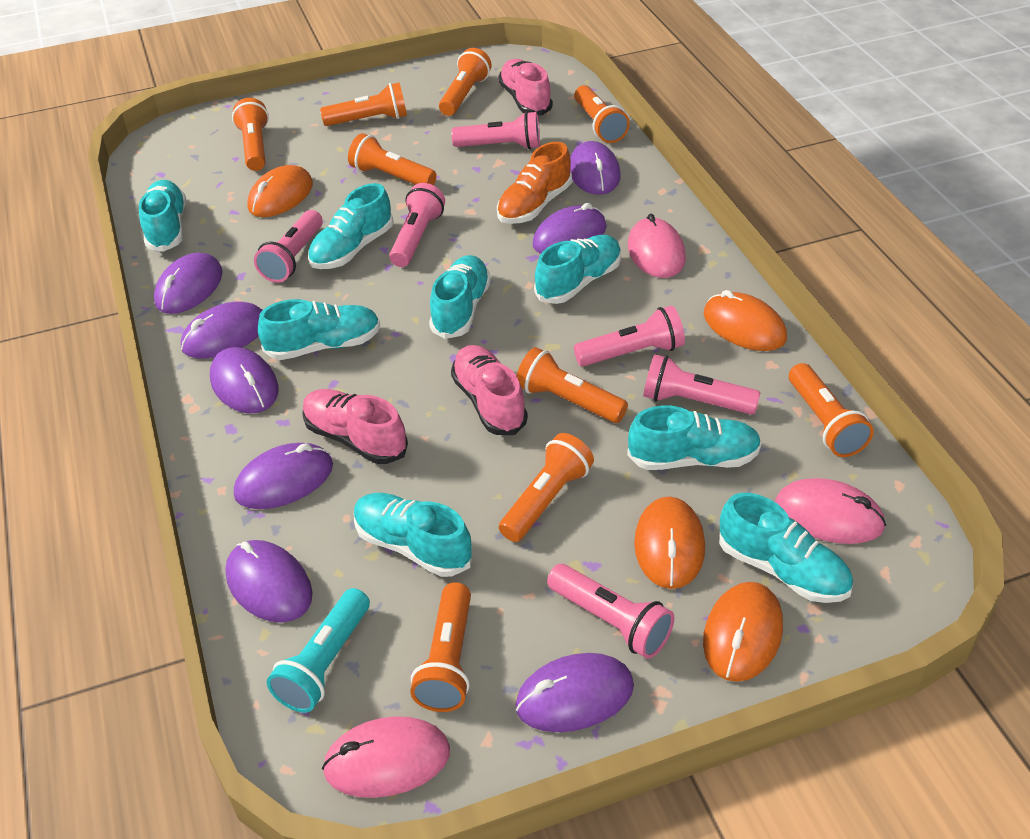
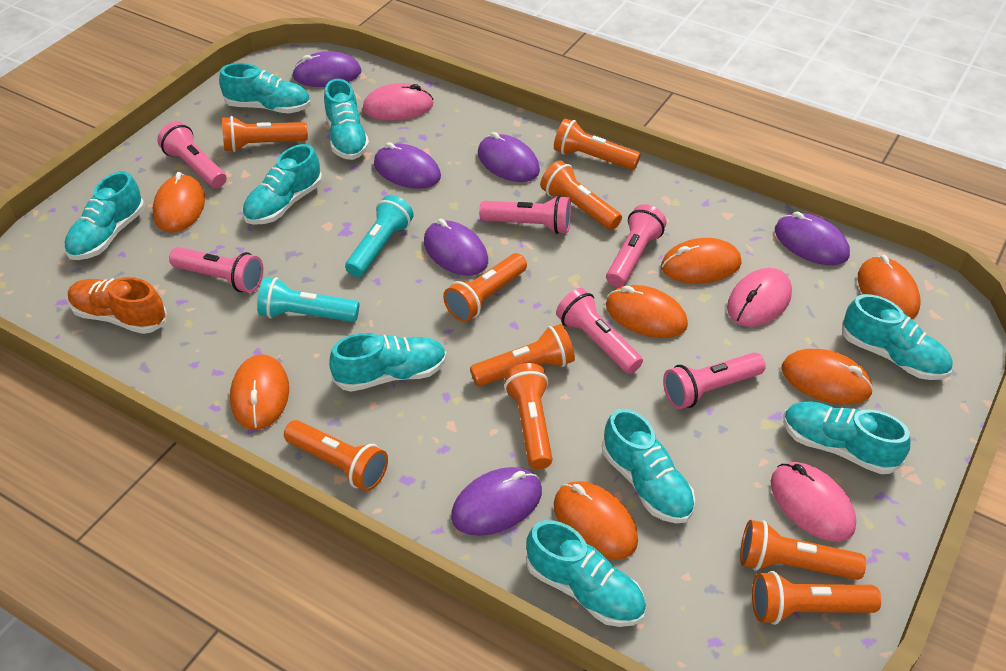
orange mouse: [247,165,313,217] [634,496,705,589] [703,582,783,682] [704,290,787,351] = 4 -> [153,172,205,233] [230,354,289,430] [554,481,638,560] [606,285,688,338] [661,238,742,284] [781,349,873,405] [858,255,920,319] = 7
pink shoe: [302,389,408,464] [451,345,528,435] [498,59,553,115] = 3 -> none = 0
purple mouse: [154,253,223,314] [181,302,262,359] [210,347,278,413] [225,540,313,623] [234,443,333,509] [515,653,634,732] [533,203,607,254] [570,141,621,195] = 8 -> [292,51,361,87] [374,142,441,189] [424,219,488,276] [451,467,542,536] [478,132,540,182] [775,211,850,265] = 6
turquoise flashlight: [267,588,370,713] = 1 -> [257,277,359,322] [345,195,414,277] = 2
turquoise shoe: [139,180,186,252] [258,299,380,360] [308,183,393,269] [354,493,473,577] [429,255,491,339] [534,235,621,304] [627,406,762,470] [719,493,853,603] = 8 -> [64,171,145,260] [219,63,311,113] [242,144,323,225] [324,79,369,160] [329,333,447,392] [526,520,646,627] [602,409,695,523] [783,402,910,474] [842,294,953,380] = 9

